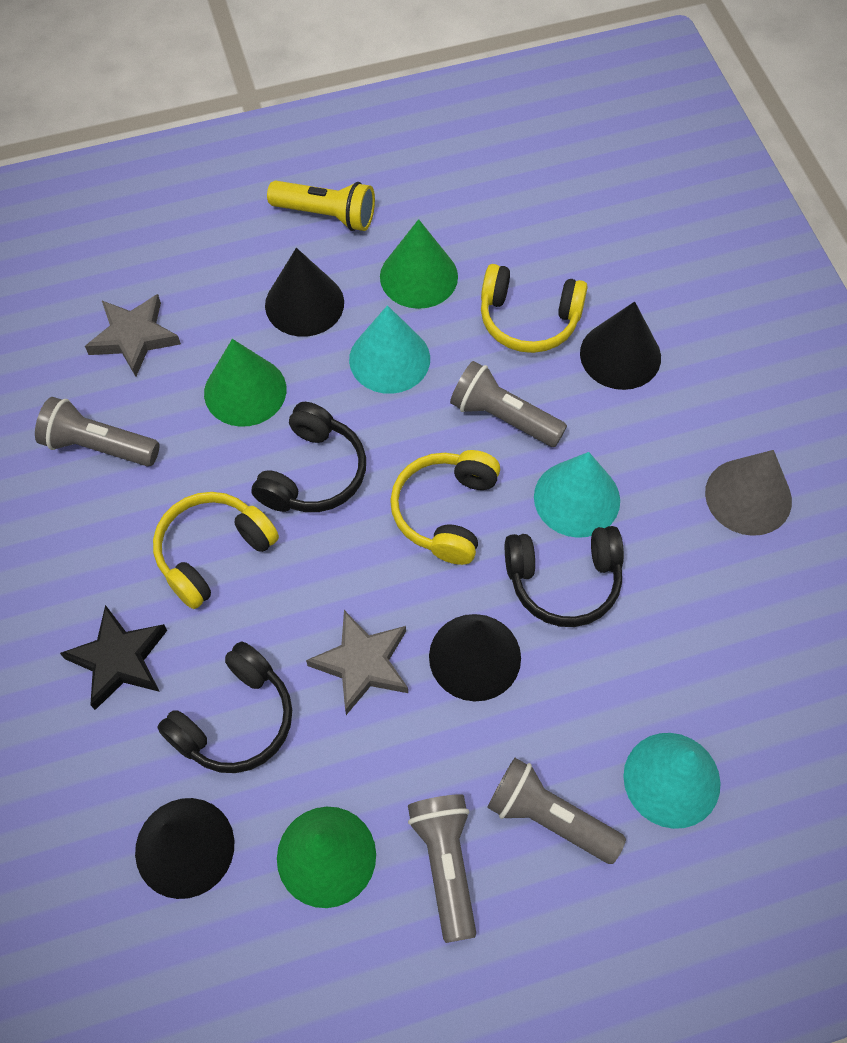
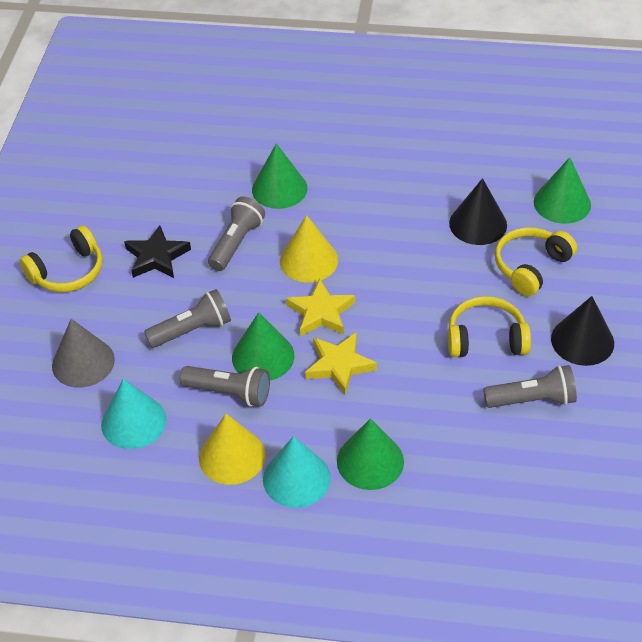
black cone: [135,798,234,899] [265,248,344,337] [429,614,521,701] [580,301,661,390] = 4 -> [449,178,507,245] [551,296,614,366] = 2
black headphones: [157,641,292,773] [252,402,366,512] [505,526,624,627] = 3 -> none = 0
green cone: [204,339,286,427] [277,807,376,908] [380,219,458,309] = 3 -> [232,312,295,381] [252,143,308,209] [337,418,404,490] [534,157,591,224] = 4
grey star: [85,294,181,377] [306,610,408,715] = 2 -> none = 0
turquoise cone: [349,305,430,394] [534,452,620,538] [623,733,721,829] = 3 -> [101,379,166,449] [263,436,331,508] = 2
yellow cone: none = 0 -> [199,414,265,485] [280,215,338,283] = 2
yellow flashlight: [267,181,375,231] = 1 -> none = 0
yellow star: none = 0 -> [286,279,355,336] [305,332,377,395] = 2

